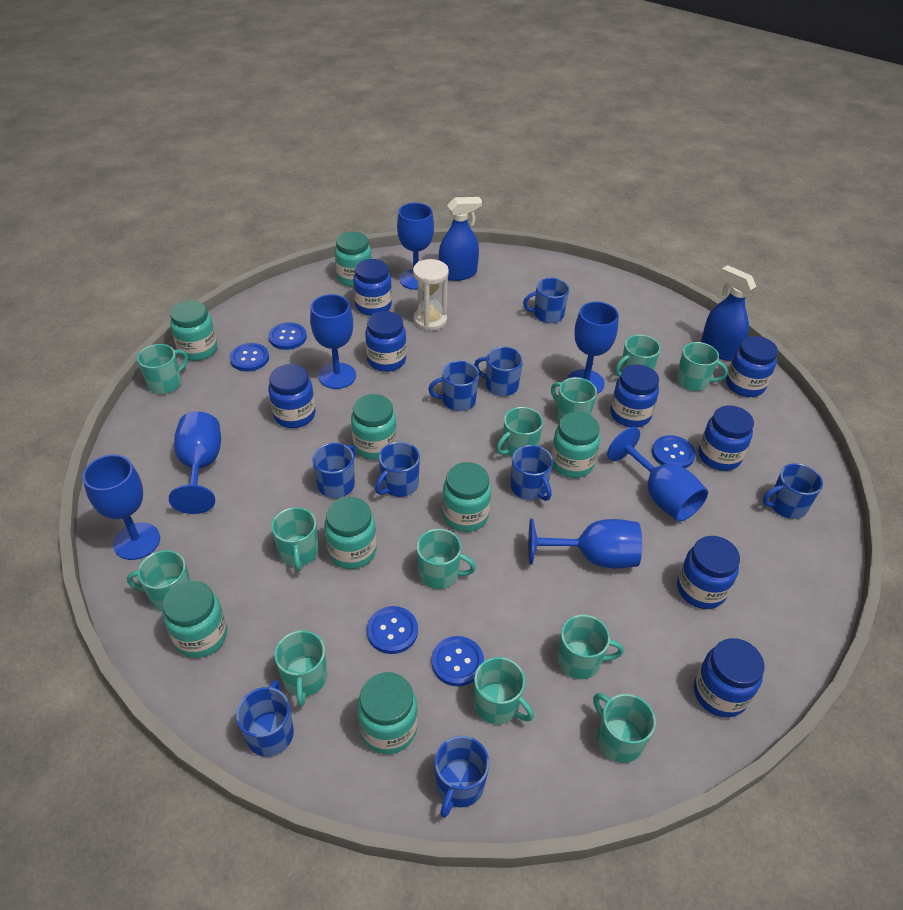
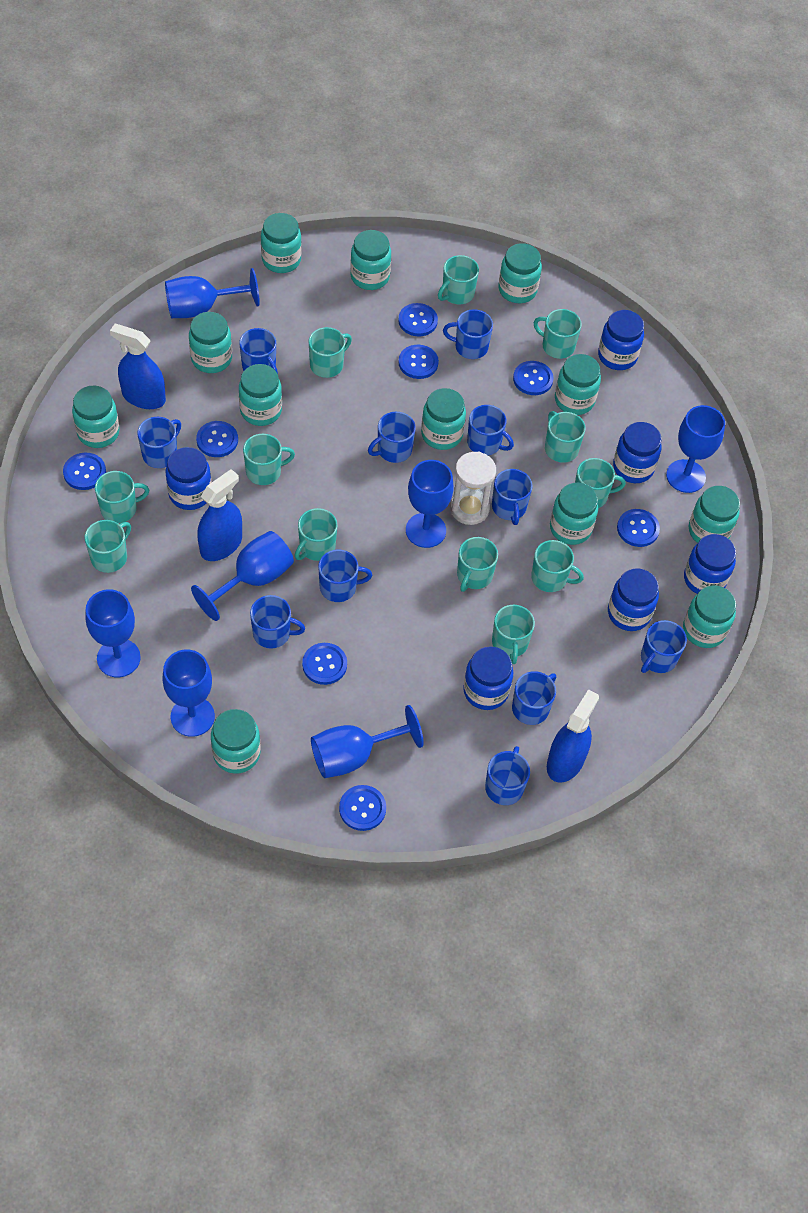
blue button: [229,343,269,371] [268,322,307,350] [367,606,418,654] [432,636,484,686] [652,435,696,468] = 5 -> [63,453,106,490] [196,421,238,457] [302,643,347,685] [339,785,386,831] [398,303,438,337] [398,345,439,379] [513,361,553,395] [617,509,660,547] = 8
blue jar: [268,364,315,428] [353,259,392,316] [365,311,406,372] [611,365,659,428] [677,536,740,609] [694,638,765,718] [699,405,754,471] [726,336,778,397] = 8 -> [165,447,212,510] [463,646,513,710] [598,310,644,370] [608,568,659,631] [613,422,662,483] [684,534,736,594] = 6
blue mug: [236,680,294,757] [312,443,356,498] [375,442,420,497] [428,361,479,411] [435,736,490,818] [474,347,523,396] [511,445,553,501] [523,278,569,323] [763,463,823,519] = 9 -> [137,417,181,468] [239,328,278,374] [250,595,305,649] [318,549,372,602] [368,412,416,463] [443,309,493,359] [467,405,514,455] [485,746,530,805] [492,469,533,525] [512,671,556,725] [641,620,687,673] = 11
blue spray bottle: [439,197,482,281] [701,265,756,361] = 2 -> [110,324,166,409] [197,469,242,561] [547,689,599,783] = 3
turquoise jar: [163,580,227,658] [170,300,217,361] [324,497,377,569] [335,231,372,287] [351,394,397,460] [357,672,418,754] [442,462,491,532] [551,412,600,478] = 8 -> [72,386,120,448] [189,312,232,373] [211,709,261,774] [239,364,282,426] [261,213,302,273] [350,230,391,290] [421,388,466,450] [499,243,542,303] [550,483,598,545] [555,354,601,415] [683,586,736,648] [689,486,740,543] = 12

